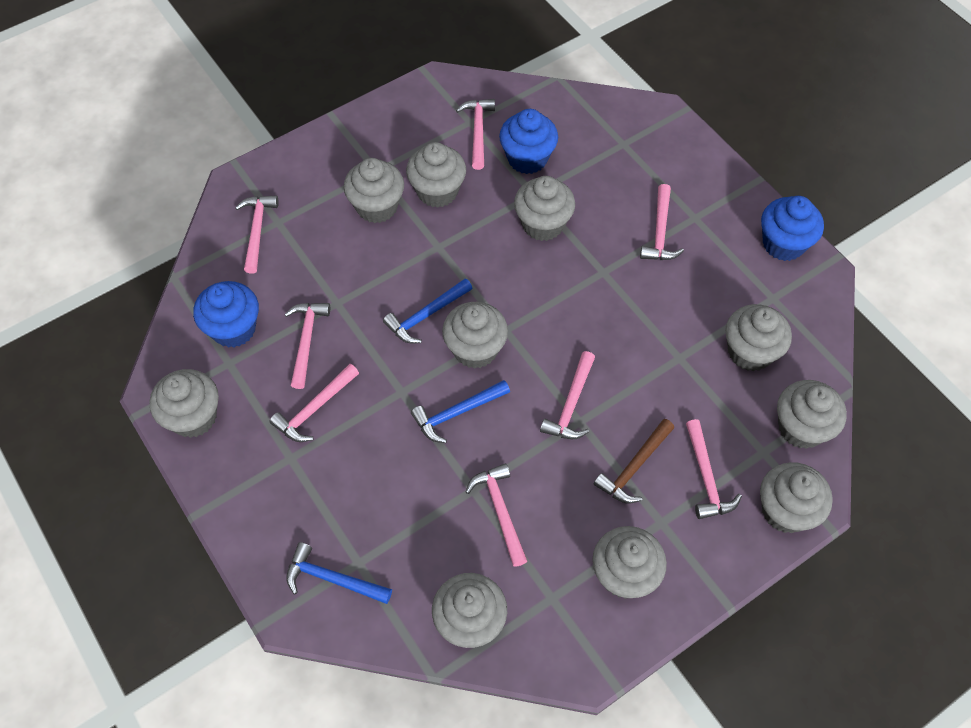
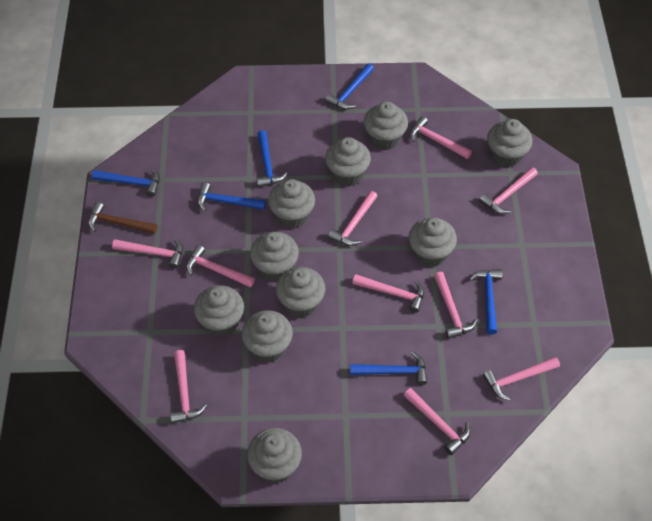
blue cupcake: [193,281,259,348] [499,109,558,174] [761,196,824,261] = 3 -> none = 0
blue hammer: [286,542,392,604] [383,278,473,343] [411,380,510,443] = 3 -> [92,168,160,197] [198,182,266,211] [257,130,288,187] [325,64,374,110] [350,352,427,385] [469,269,503,335] = 6
pink hammer: [235,195,279,274] [269,364,359,442] [284,303,330,389] [456,99,495,170] [466,463,527,567] [540,351,595,439] [640,184,684,260] [686,419,742,519] = 8 -> [112,238,183,269] [170,350,207,423] [186,245,255,288] [328,191,378,246] [352,274,424,313] [403,388,470,455] [410,116,472,159] [434,272,477,339] [479,167,538,214] [483,357,560,401] = 10

